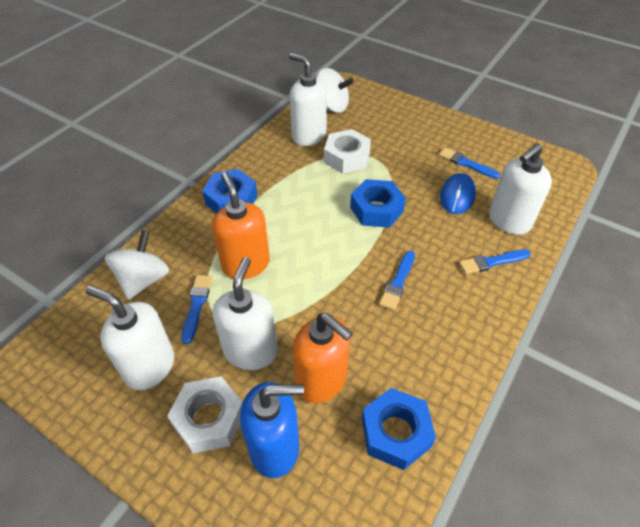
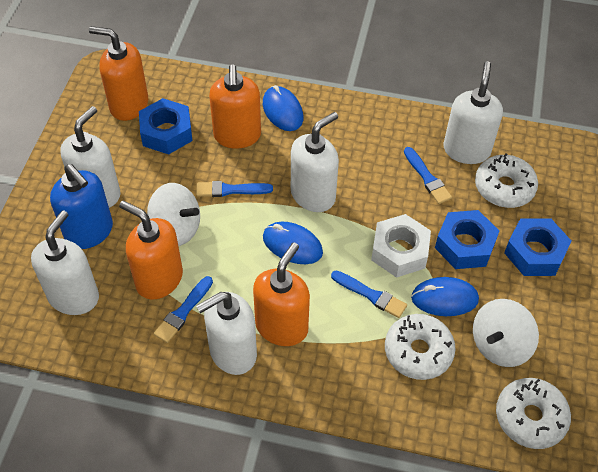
blue mouse: [440,173,476,214] = 1 -> [263,85,303,131] [263,222,323,264] [411,277,479,316] = 3
orange soap dispenser: [212,172,270,279] [293,313,353,403] = 2 -> [89,26,148,121] [119,201,183,300] [209,64,261,149] [253,242,310,346] = 4
white donut: none = 0 -> [385,314,455,380] [475,153,538,208] [496,378,571,449] = 3
white nut: [167,376,243,453] [324,129,371,174] = 2 -> [371,214,431,278] = 1
white soap dispenser: [86,286,174,390] [213,257,278,370] [289,53,327,146] [489,143,552,235] = 4 -> [31,210,99,315] [60,106,121,208] [196,292,257,375] [291,112,339,212] [444,61,503,164] = 5

